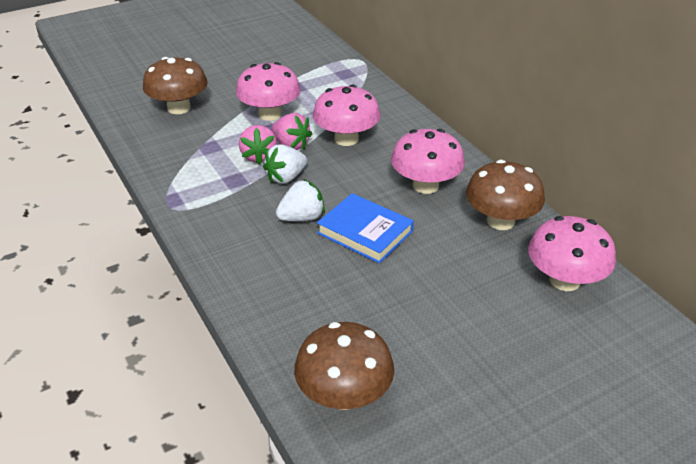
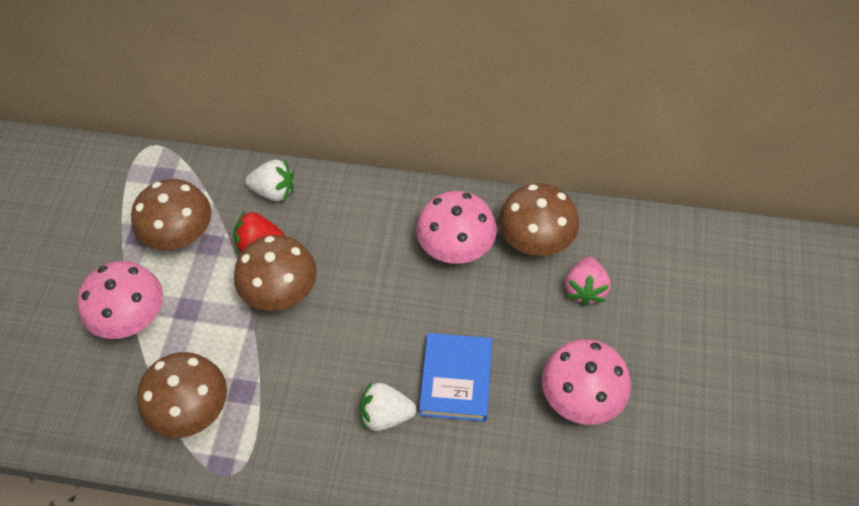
brown mushroom: [143,57,208,114] [294,322,394,410] [466,160,545,230] = 3 -> [131,179,211,250] [137,352,227,438] [234,235,317,311] [499,183,579,256] = 4
pink mushroom: [236,62,301,121] [313,84,380,146] [391,129,465,194] [528,216,616,291] = 4 -> [77,261,163,339] [416,191,497,264] [542,339,631,425] = 3
pink strawberry: [239,125,277,165] [271,113,312,150] = 2 -> [565,257,611,306] = 1
red strawberry: none = 0 -> [233,211,285,253] = 1

